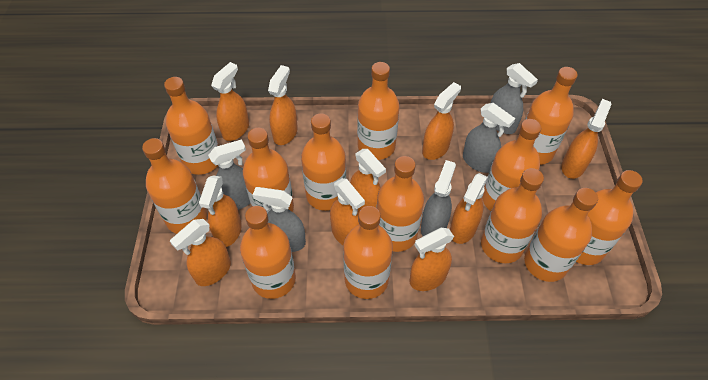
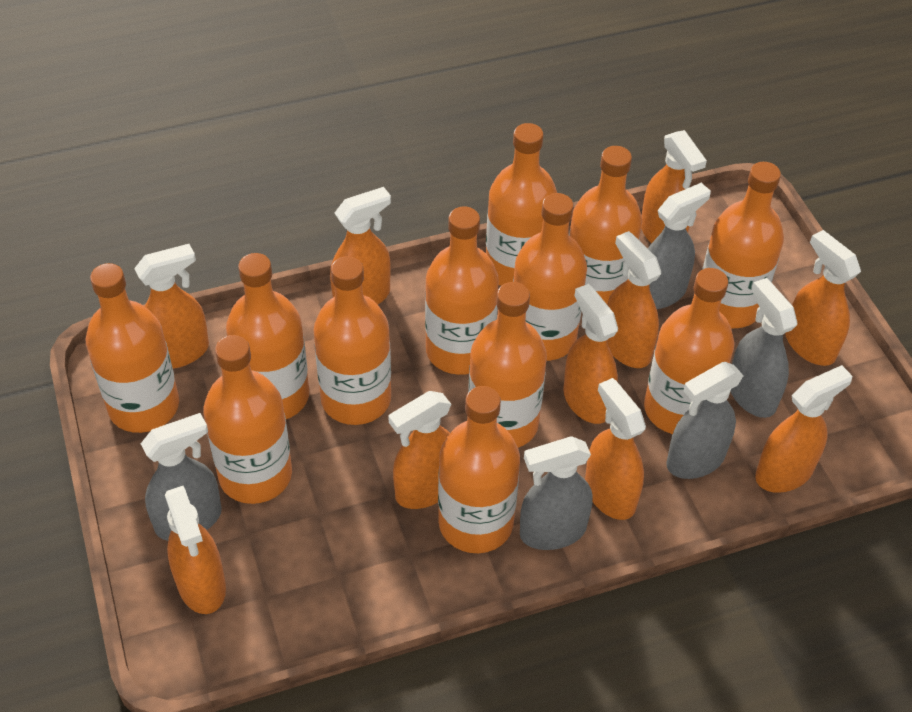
orange bottle: [142,138,207,234] [164,77,218,175] [240,206,296,299] [243,127,294,213] [301,113,346,211] [343,206,393,299] [357,62,400,160] [376,156,424,252] [481,168,544,263] [482,119,541,211] [524,188,598,282] [525,67,578,165] [576,170,643,265] = 13 -> [86,263,179,433] [203,335,292,504] [226,253,309,419] [314,256,391,425] [425,206,499,375] [438,386,520,553] [468,282,547,448] [486,123,557,286] [513,193,587,361] [569,146,642,304] [644,268,734,434] [702,162,784,328] = 12

